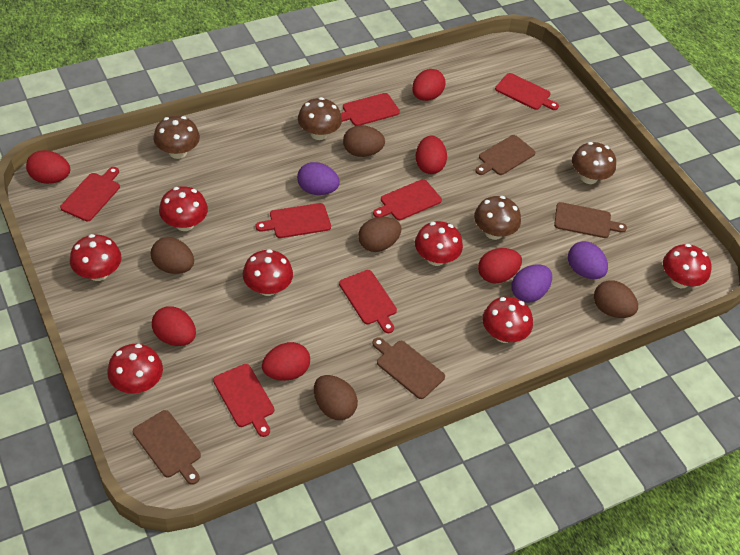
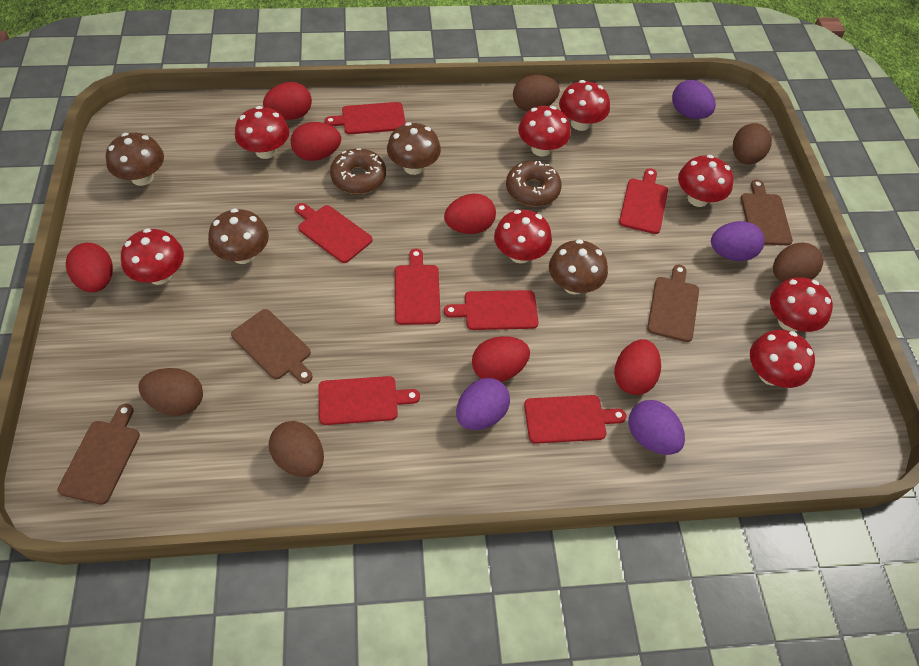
brown donut: none = 0 -> [330,148,386,194] [506,161,562,207] = 2
purple egg: [297,162,340,195] [511,264,552,303] [568,241,608,279] = 3 -> [456,378,510,430] [628,400,685,455] [672,80,716,119] [711,221,765,261] = 4
red mushroom: [70,234,121,281] [107,344,163,394] [159,186,208,231] [243,249,293,296] [415,221,463,266] [482,297,533,343] [663,244,711,288] = 7 -> [121,228,184,285] [235,106,289,159] [494,210,552,264] [518,106,571,156] [559,80,610,131] [678,155,733,207] [750,330,815,388] [770,278,833,332] = 8

